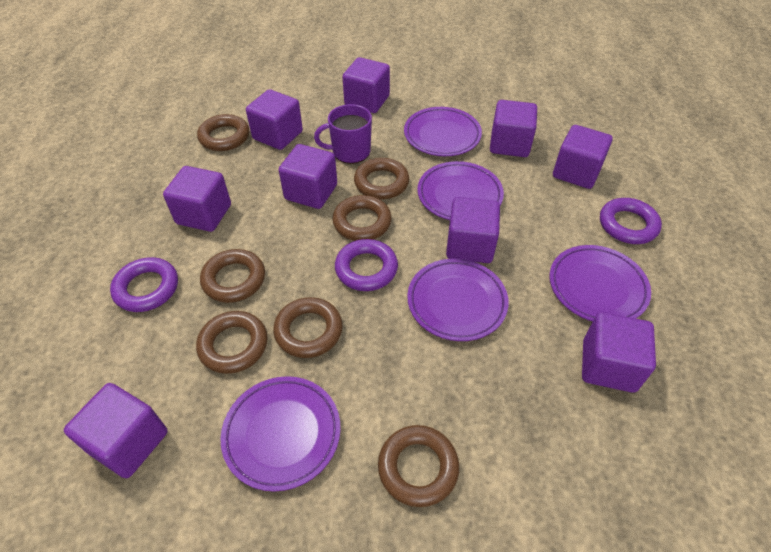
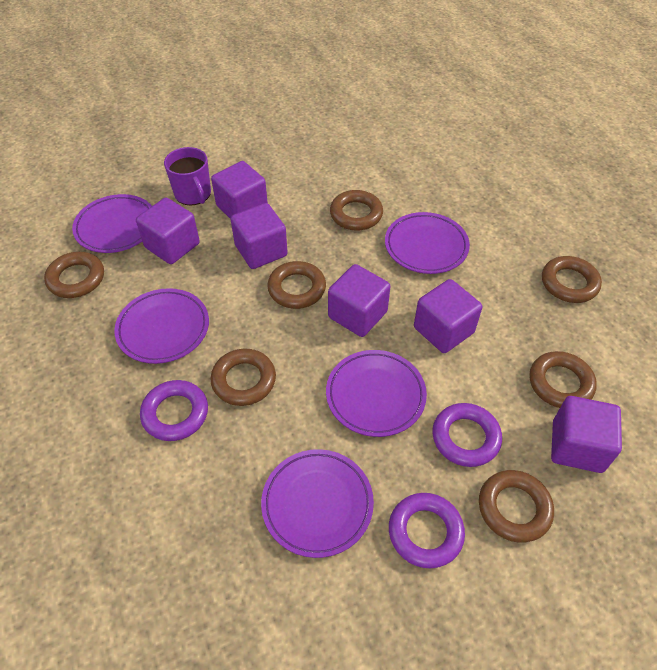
purple cube: [64,383,168,478] [163,166,231,232] [246,89,303,150] [279,144,337,209] [343,57,390,113] [446,197,500,263] [490,100,537,157] [553,125,613,189] [582,312,656,393] = 9 -> [136,198,200,264] [211,161,268,219] [231,203,288,269] [328,264,391,337] [414,279,482,353] [551,396,622,473] = 6

